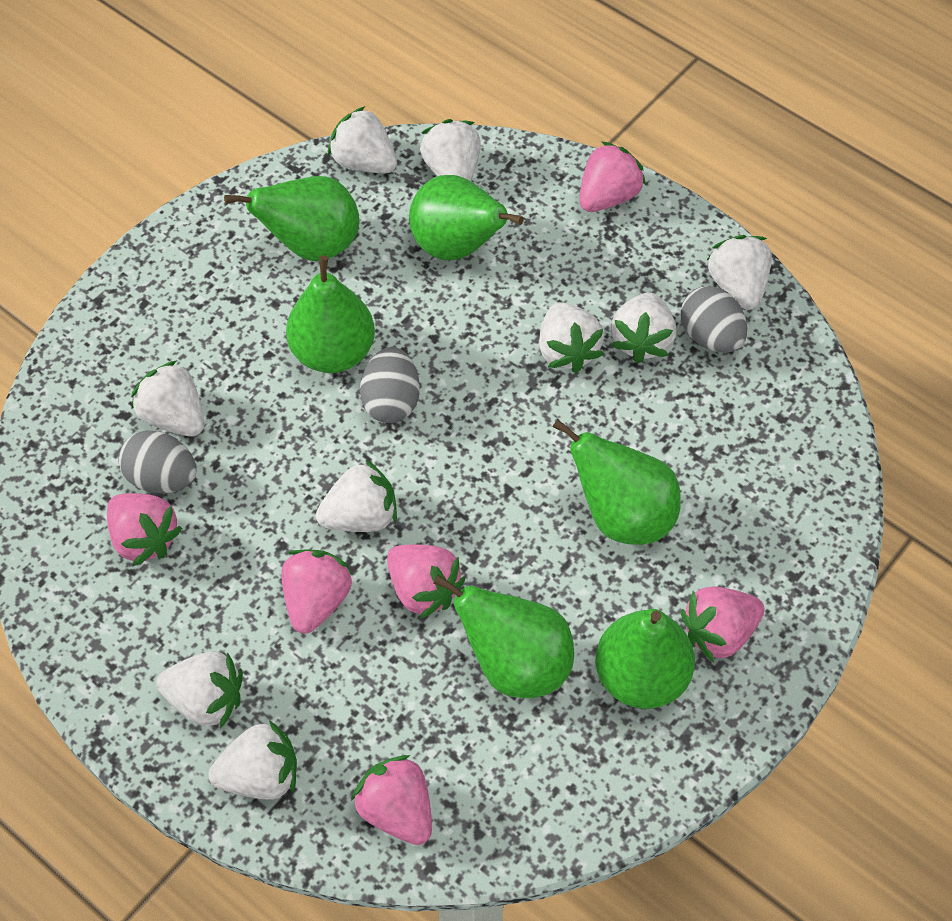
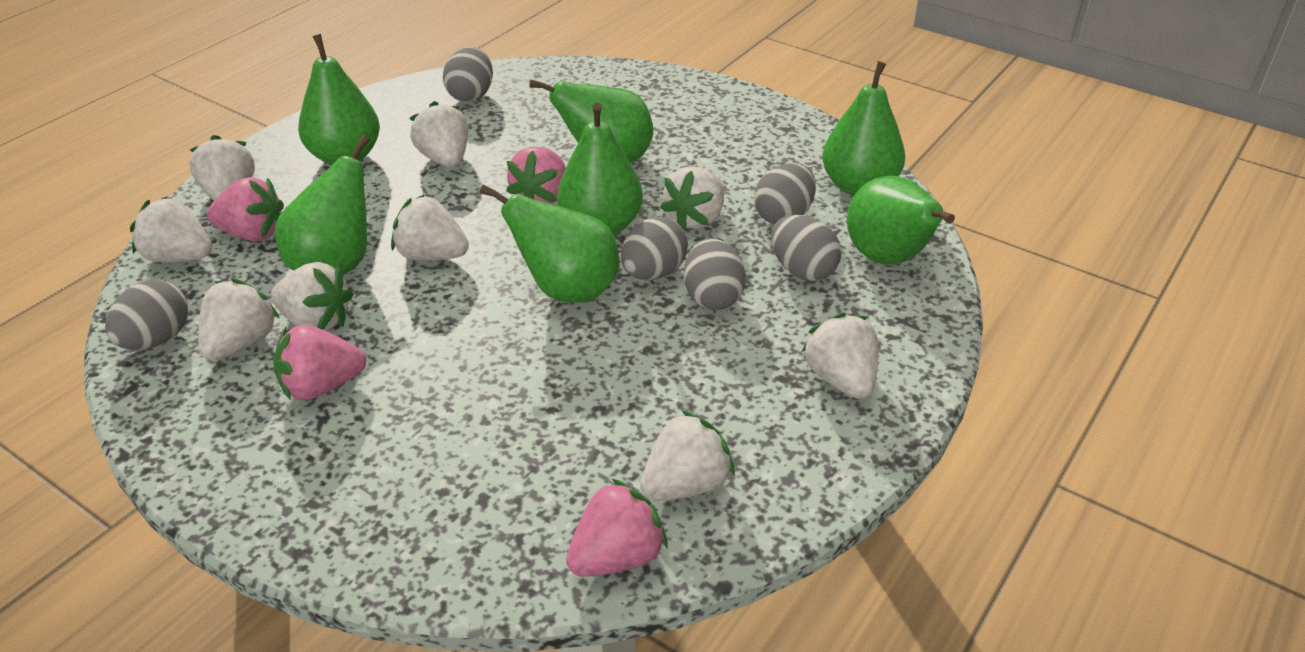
green pear: [224,176,359,261] [286,255,375,373] [409,175,524,260] [433,575,574,698] [553,419,681,545] [595,609,695,709] = 6 -> [275,135,370,275] [298,34,380,165] [480,184,620,303] [529,79,653,163] [557,103,643,235] [822,61,905,196] [847,176,955,264] = 7
grey egg: [118,430,196,493] [360,347,420,423] [680,286,748,353] = 3 -> [105,280,188,350] [443,47,493,102] [621,217,688,280] [684,238,746,310] [754,163,816,224] [771,215,841,281] = 6
pink strawberry: [107,493,182,566] [281,549,353,634] [351,755,432,845] [387,545,465,619] [579,141,646,212] [681,587,765,663] = 6 -> [207,177,284,241] [273,325,366,400] [506,147,566,204] [566,478,668,577] = 4

